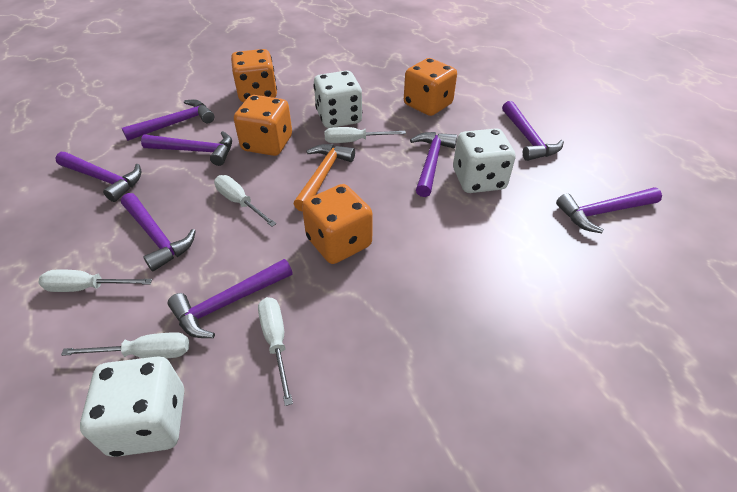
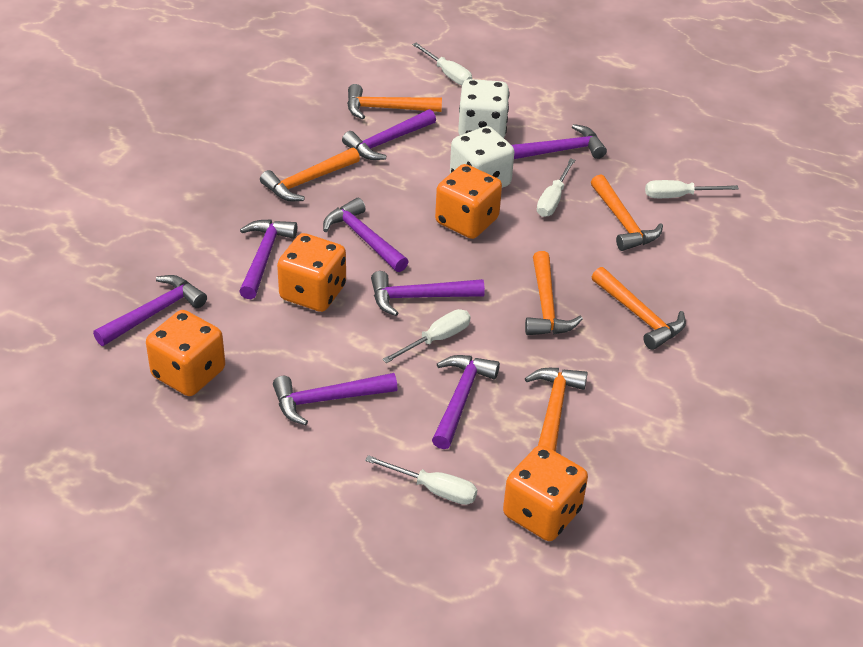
orange hammer: [294,144,355,212] = 1 -> [260,148,360,201] [347,84,442,119] [525,251,583,335] [525,368,588,452] [591,174,663,251] [592,267,686,350] = 6
white dice: [80,356,184,457] [314,70,362,128] [453,128,516,193] = 3 -> [450,126,515,188] [458,79,510,138] = 2

